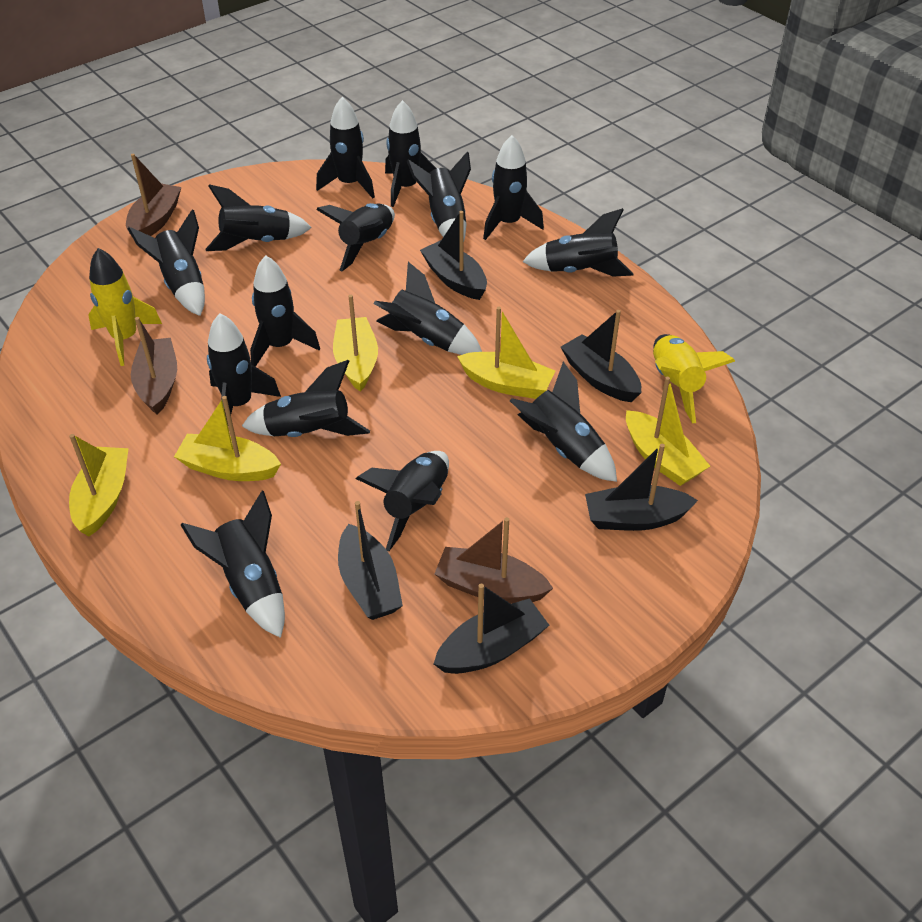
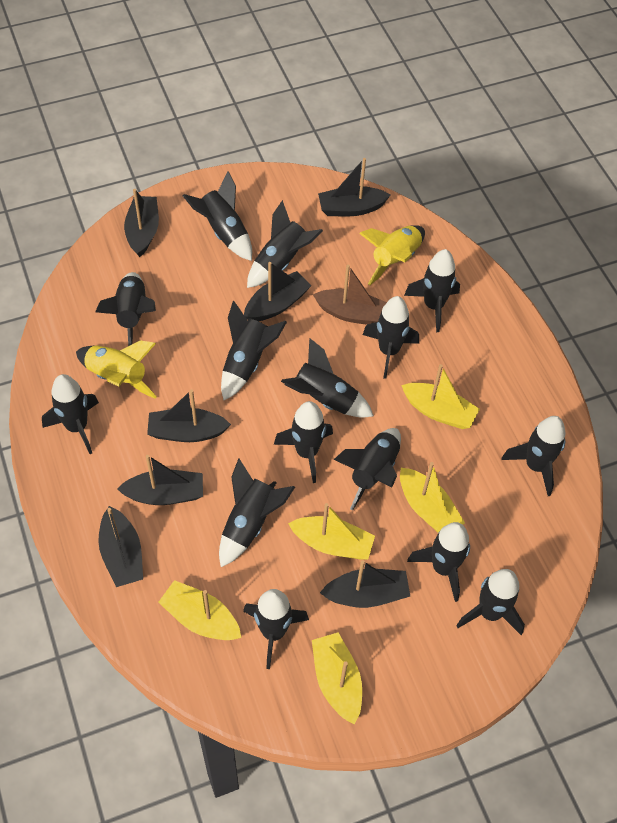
black boat: [338,501,403,620] [420,211,487,300] [433,584,549,674] [561,310,641,402] [585,444,698,531] = 5 -> [98,506,143,587] [117,455,203,505] [124,189,159,257] [147,389,231,442] [244,262,311,321] [318,158,391,216] [320,560,410,608] = 7
brown boat: [126,154,181,236] [131,317,177,415] [435,517,553,604] = 3 -> [313,265,387,325] = 1

